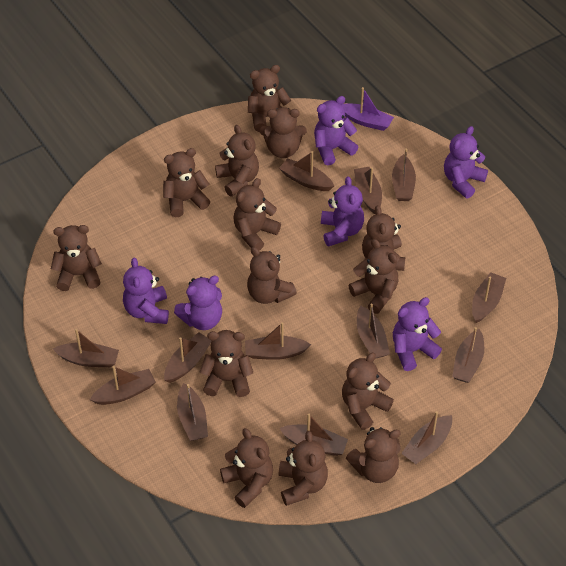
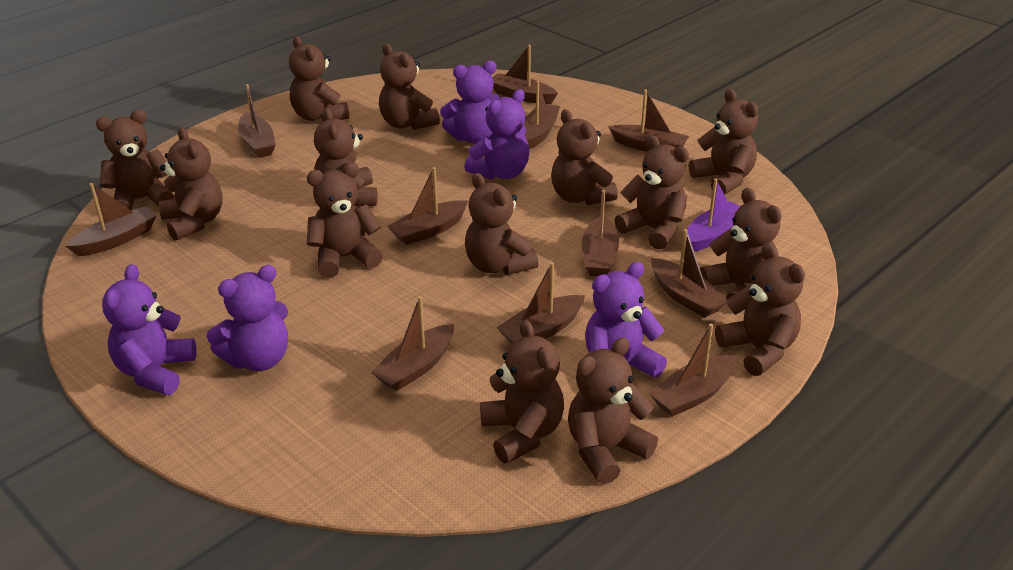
brown boat: [53,329,119,367] [90,366,156,405] [164,332,211,383] [177,383,208,441] [245,322,311,360] [279,151,334,191] [279,414,348,456] [354,167,382,214] [357,304,390,359] [392,148,416,201] [401,411,452,464] [452,327,484,383] [472,272,506,323] = 13 -> [66,183,157,256] [238,84,276,158] [371,296,454,391] [387,167,468,245] [492,45,558,104] [497,262,585,344] [524,81,560,149] [582,190,619,276] [608,89,689,152] [649,324,737,417] [651,229,728,318] = 11
purple teddy bear: [123,257,169,324] [174,275,222,330] [314,96,358,165] [321,176,364,247] [393,297,442,371] [444,126,488,198] = 6 -> [102,264,196,395] [206,265,288,371] [440,61,500,144] [464,89,529,180] [585,262,667,378] = 5

